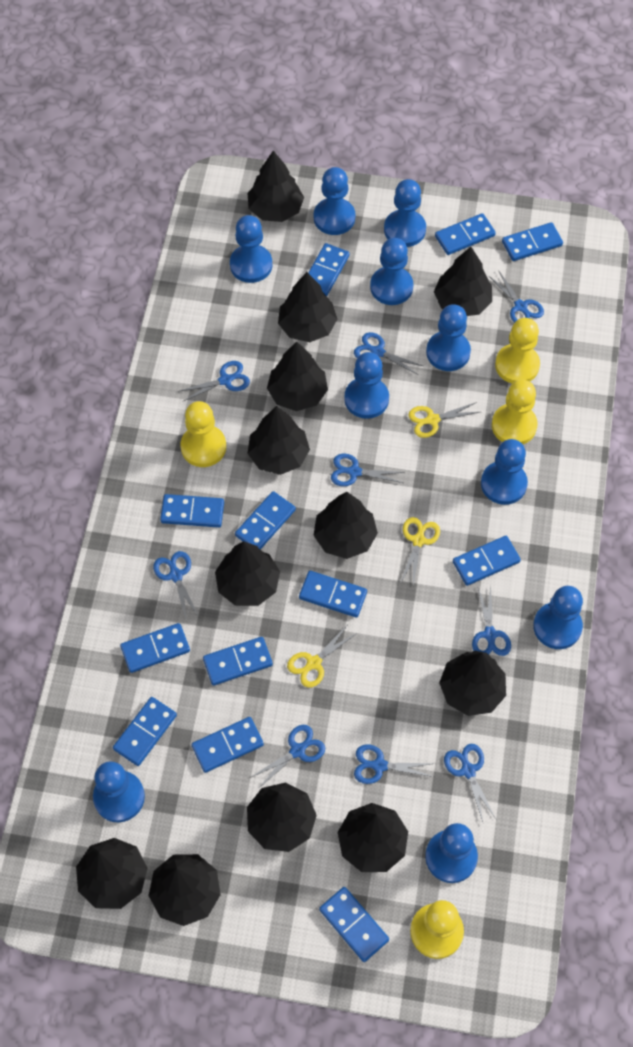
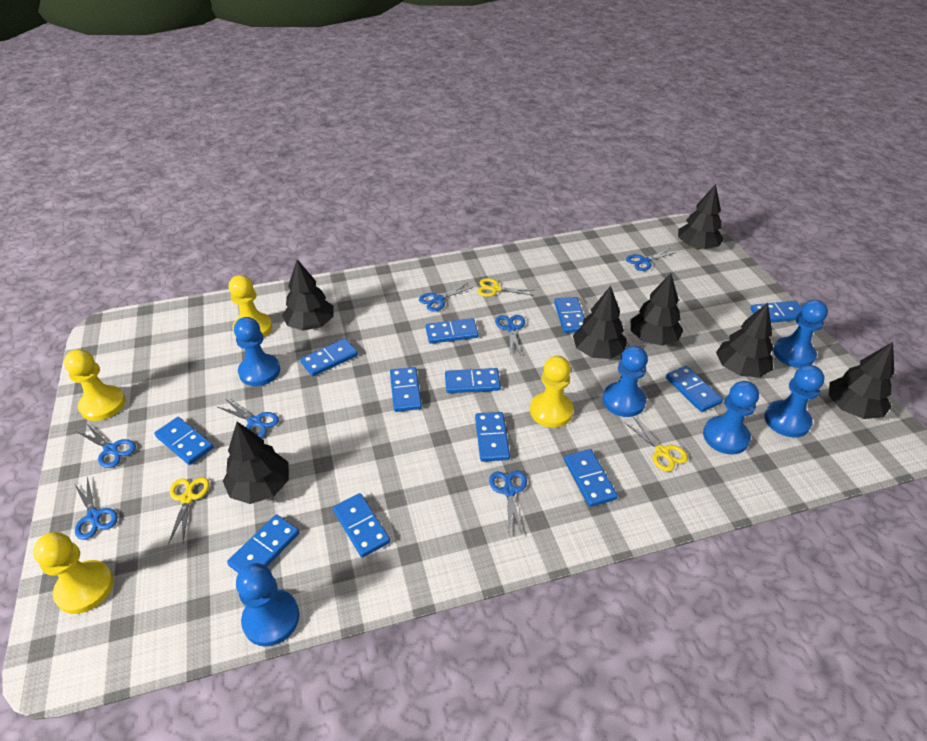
black tree: [76,838,147,909] [148,854,221,926] [215,541,280,606] [247,406,310,475] [247,783,317,852] [248,151,304,222] [267,341,328,411] [278,272,337,342] [313,492,378,559] [338,803,408,872] [434,247,492,316] [439,651,506,716] = 12 -> [223,422,289,504] [282,259,334,331] [573,286,627,359] [631,273,684,346] [678,184,724,249] [716,303,774,377] [828,342,894,419] = 7
blue pawn: [93,761,145,822] [230,215,272,283] [314,167,355,235] [344,352,389,419] [370,238,413,305] [384,179,426,247] [425,823,478,883] [426,304,471,371] [481,439,528,505] [533,586,583,649] = 10 -> [234,317,280,386] [236,563,299,647] [602,346,648,417] [703,381,759,454] [764,365,824,437] [773,300,828,368] = 6
blue scissors: [153,551,199,622] [180,361,250,401] [250,725,325,789] [331,454,405,486] [354,332,423,375] [354,745,435,784] [444,744,496,822] [472,587,511,656] [489,270,544,323] = 9 -> [75,477,118,540] [77,424,136,468] [218,399,279,438] [419,283,473,312] [489,470,527,535] [495,315,525,355] [626,249,677,271] = 7

